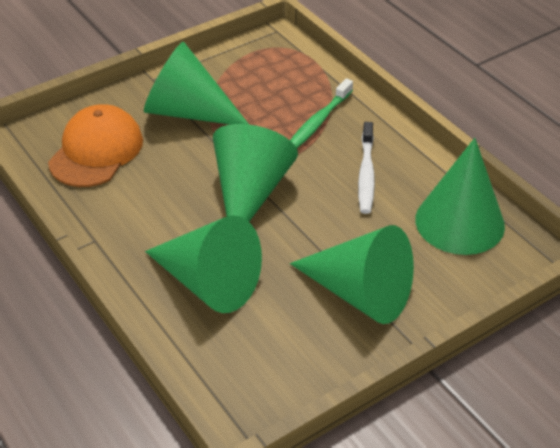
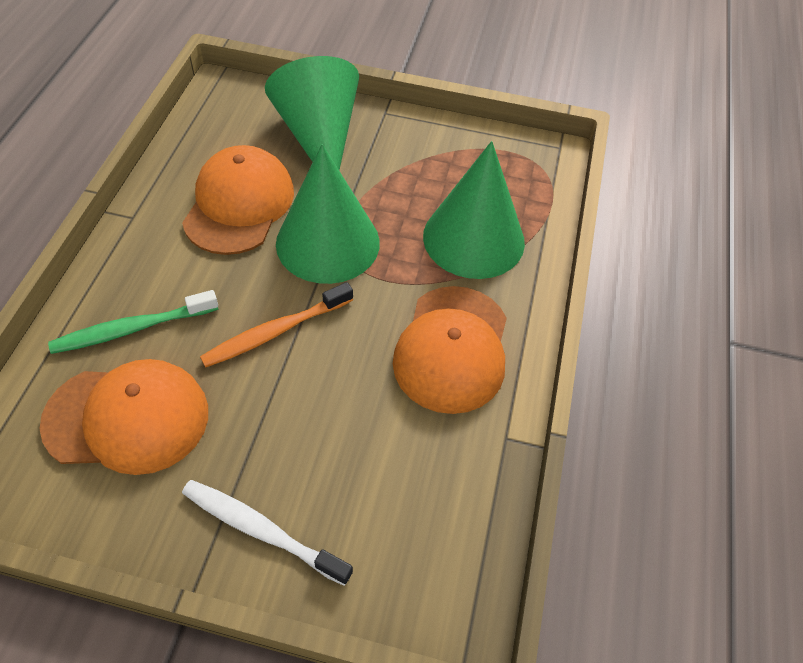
green cone: [144,42,249,125] [145,215,262,313] [213,124,298,222] [290,225,414,324] [415,138,505,255] = 5 -> [265,56,359,170] [276,144,380,284] [423,141,525,279] = 3
orange cap: [48,104,143,187] = 1 -> [40,359,208,475] [182,145,294,255] [393,286,507,414] = 3
orange toothbrush: none = 0 -> [200,282,353,367] = 1

